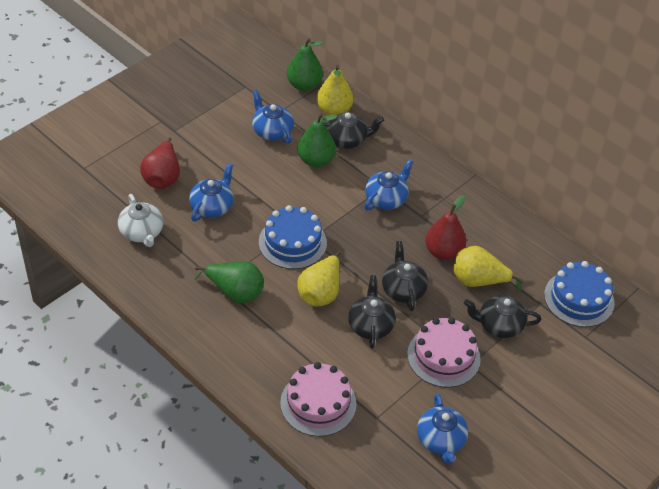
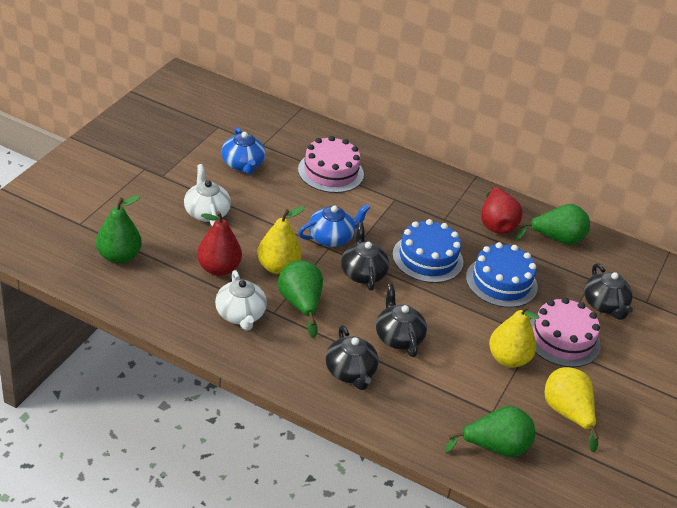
blue teapot: [189,163,233,221] [252,90,294,144] [364,159,413,210] [417,394,468,464] = 4 -> [221,127,265,174] [298,204,370,247] = 2
green pear: [195,261,264,303] [287,38,323,91] [297,113,337,167] = 3 -> [96,195,142,264] [278,260,323,338] [445,406,535,457] [516,204,590,245] = 4
white teapot: [118,194,163,247] = 1 -> [184,164,231,226] [215,270,267,331] = 2

